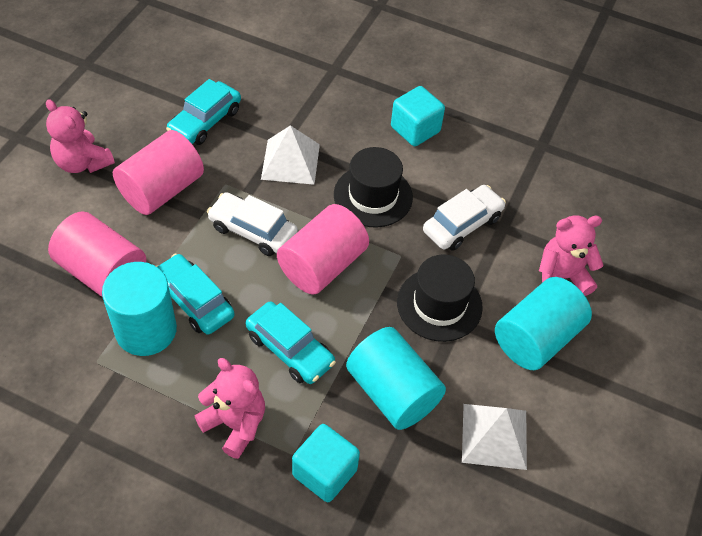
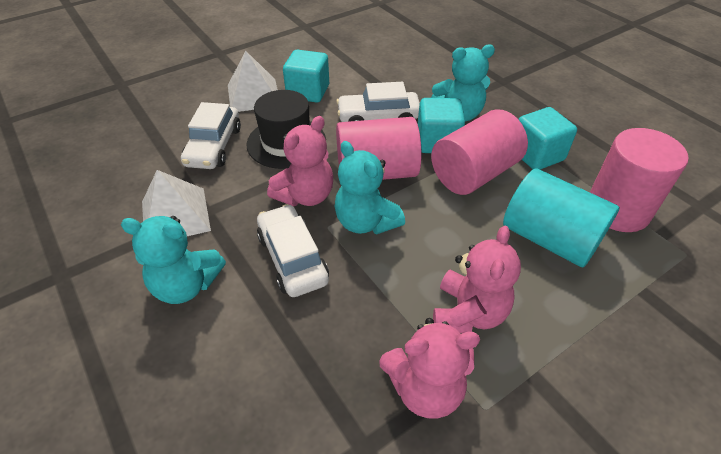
black hat: [334,147,413,228] [397,254,483,342] = 2 -> [246,90,326,169] = 1
turquoise car: [156,254,235,335] [166,79,241,145] [246,302,336,384] = 3 -> none = 0
turquoise cube: [292,424,360,502] [391,86,445,146] = 2 -> [283,50,329,103] [418,98,465,153] [518,107,577,170] = 3
turquoise cylinder: [102,262,177,356] [346,327,446,430] [495,277,592,370] = 3 -> [503,168,619,267] = 1
turquoise teddy bear: none = 0 -> [121,216,226,304] [334,141,405,234] [431,44,495,121] = 3
white car: [207,192,298,256] [423,185,506,251] = 2 -> [181,102,241,169] [257,204,329,297] [336,82,420,122] = 3

